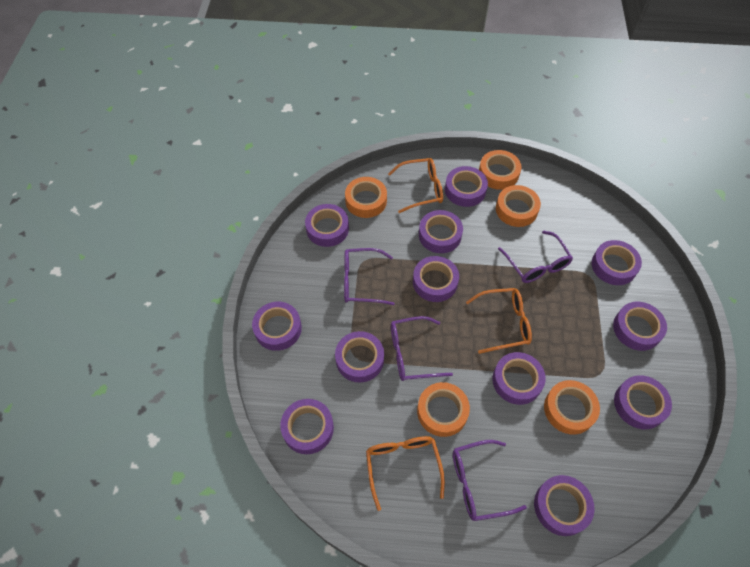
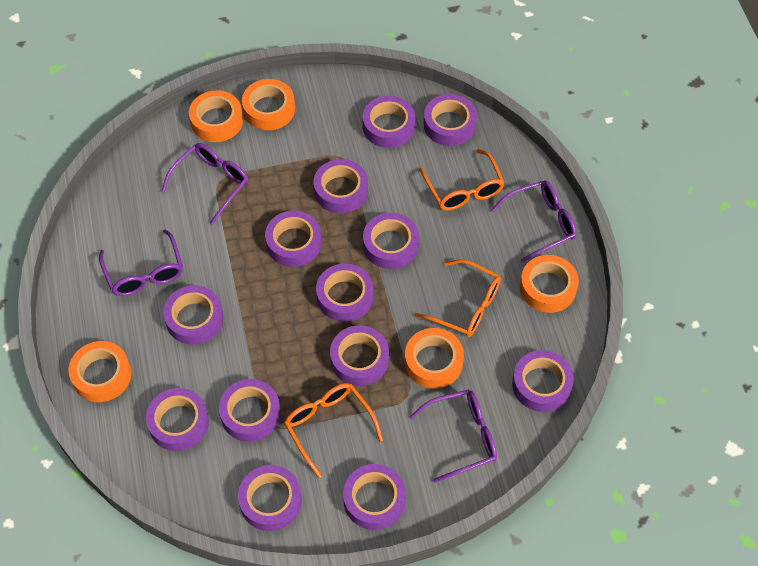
purple tape: [252,302,302,351] [280,399,334,454] [305,204,349,247] [335,331,384,383] [413,256,459,302] [419,210,463,253] [445,166,488,207] [492,352,546,405] [534,475,594,536] [592,240,642,285] [613,302,667,351] [614,375,672,429] = 12 -> [146,388,209,451] [163,286,223,345] [219,379,281,442] [238,465,302,531] [265,211,322,267] [314,159,368,213] [316,264,373,322] [330,325,389,386] [343,464,406,530] [363,96,415,148] [363,213,419,269] [424,94,477,146] [512,350,574,412] = 13

